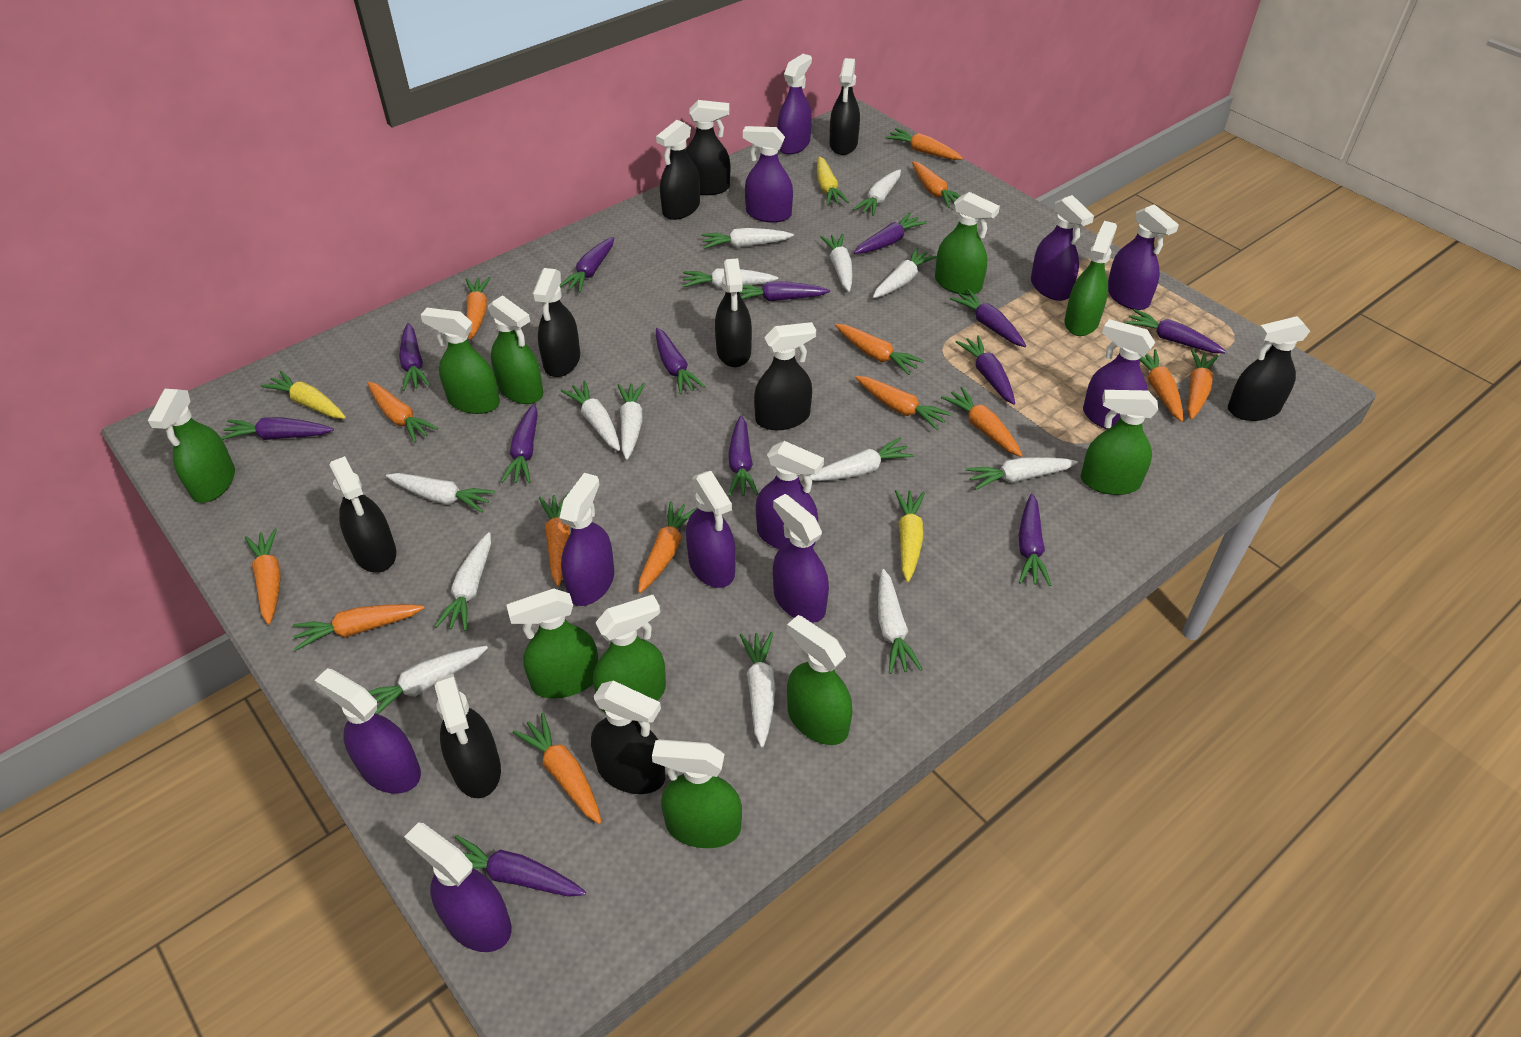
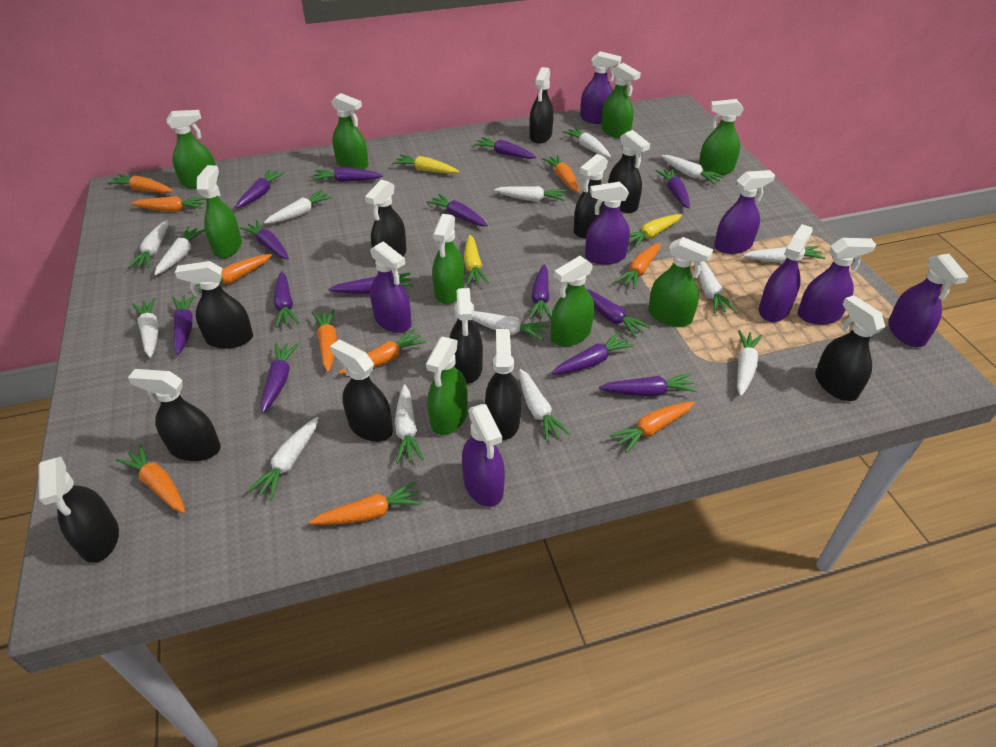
black spray bottle: [329,456,396,573] [434,674,501,798] [532,268,580,377] [591,681,665,794] [656,120,700,220] [686,100,730,195] [715,259,752,367] [754,322,816,430] [829,58,860,155] [1228,316,1310,421] = 10 -> [38,457,119,563] [128,369,221,461] [175,261,253,349] [330,340,393,442] [365,179,406,261] [450,288,483,384] [485,329,521,440] [529,67,554,144] [574,154,608,238] [608,130,650,213] [815,295,886,401] = 11
green spray bottle: [148,389,235,503] [421,308,500,414] [488,295,543,404] [506,588,598,699] [593,595,666,713] [652,740,742,848] [787,615,852,745] [935,192,1000,295] [1065,221,1117,336] [1081,390,1158,495] = 10 -> [166,110,219,188] [197,165,242,258] [331,93,369,170] [426,337,468,435] [432,214,464,304] [550,256,594,346] [601,63,641,138] [648,237,713,327] [699,99,744,175] = 9
orange carrot: [245,529,281,625] [293,604,424,651] [368,382,438,443] [466,277,491,340] [513,713,602,824] [539,493,570,586] [638,501,698,593] [835,324,924,375] [855,376,951,430] [885,128,963,160] [912,161,960,208] [941,387,1023,457] [1140,349,1183,422] [1188,349,1218,419] = 14 -> [107,174,173,193] [116,444,185,513] [131,196,206,212] [196,254,272,291] [309,482,423,525] [312,309,337,372] [339,329,426,374] [542,155,579,192] [609,402,695,453] [615,243,660,289] = 10
purple carrot: [221,417,334,440] [399,323,430,391] [455,835,586,897] [501,404,538,483] [560,237,614,293] [656,328,705,395] [728,415,758,496] [739,281,830,301] [854,213,927,254] [950,289,1026,347] [956,335,1015,405] [1019,493,1051,586] [1125,309,1227,353] = 13 -> [173,295,195,355] [236,169,285,209] [240,220,289,259] [261,343,299,413] [274,271,299,328] [312,168,383,182] [328,272,413,294] [427,194,488,226] [474,137,536,159] [529,264,551,320] [552,332,634,374] [586,289,651,338] [599,374,697,397] [656,168,690,209] = 14
purple spray bottle: [314,668,421,794] [404,823,511,952] [560,473,614,606] [686,471,736,588] [743,126,793,223] [756,441,824,549] [773,494,829,623] [777,54,812,155] [1031,195,1094,301] [1083,319,1155,429] [1108,204,1179,310] = 11 -> [370,241,411,333] [462,404,505,507] [580,51,621,124] [585,181,630,265] [714,170,775,254] [759,224,813,322] [798,238,876,324] [888,254,969,347] = 8

